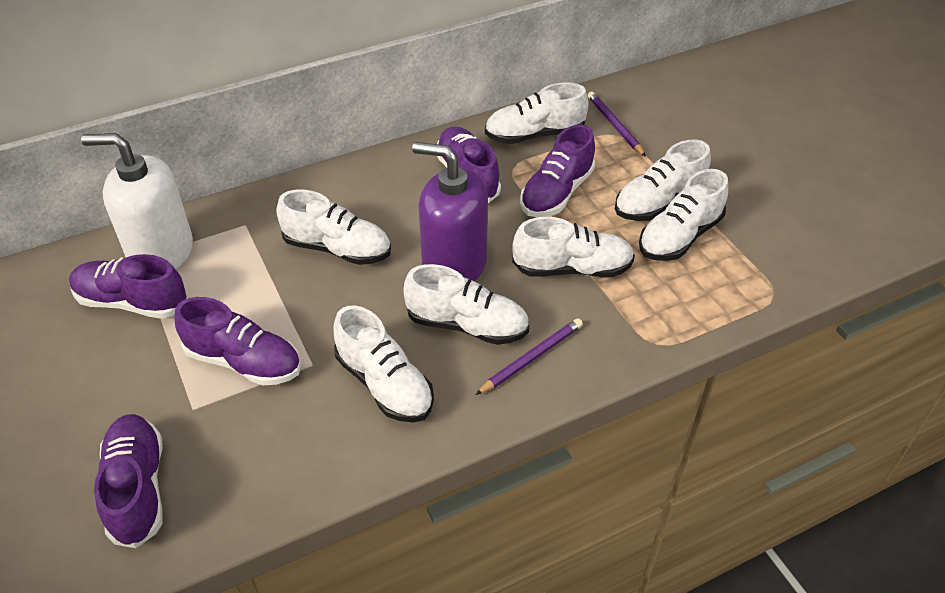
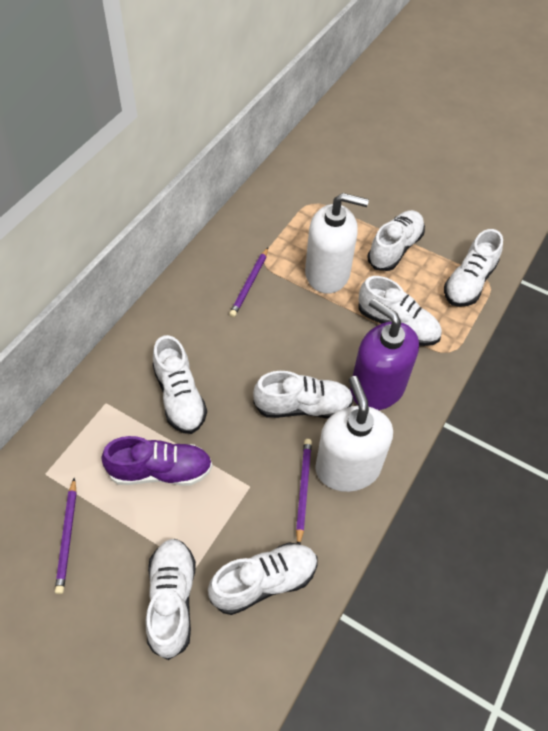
purple pencil: [475,318,583,395] [588,92,646,157] = 2 -> [55,477,77,594] [229,248,268,317] [296,439,312,544] = 3
purple shoe: [69,254,187,319] [94,414,163,548] [174,297,301,386] [437,127,501,203] [520,125,595,217] = 5 -> [101,436,213,486] = 1
white soap dispenser: [81,133,193,269] = 1 -> [305,193,369,294] [315,376,393,492] = 2

